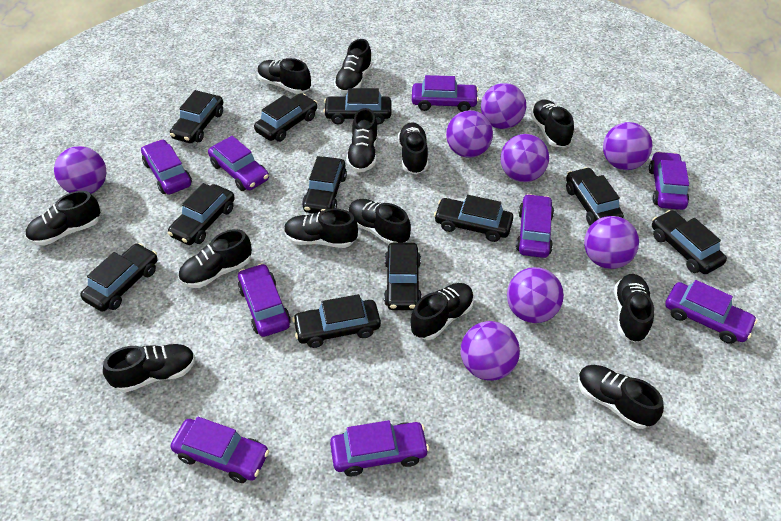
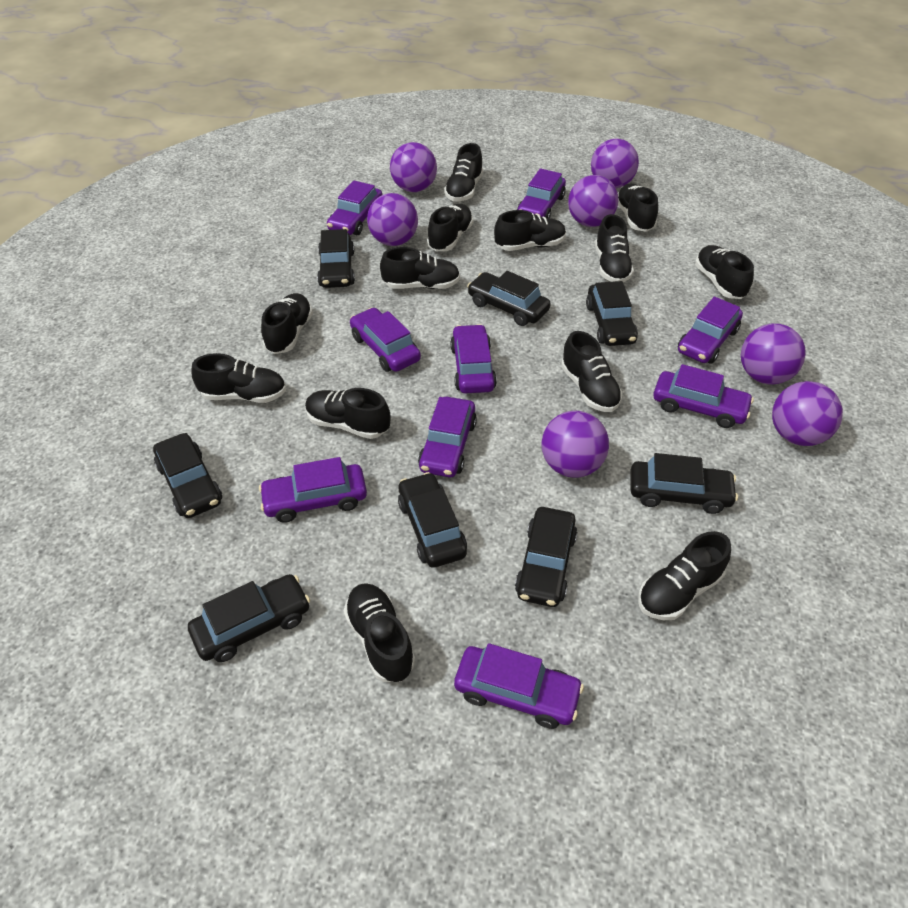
black car: [80,243,158,312] [168,183,235,245] [170,90,223,143] [254,93,317,142] [292,294,381,348] [302,156,347,213] [323,88,391,124] [384,243,422,310] [434,195,513,242] [566,167,624,226] [652,210,727,274] = 11 -> [153,433,222,518] [188,574,310,662] [317,229,355,288] [398,472,467,568] [467,271,551,326] [515,507,577,607] [586,281,638,346] [630,453,738,514] = 8
purple ball: [54,146,106,194] [446,110,493,158] [461,321,520,381] [481,83,526,129] [500,134,549,182] [507,267,564,323] [584,216,639,269] [603,122,653,170] = 8 -> [367,193,418,246] [390,142,437,192] [541,411,609,478] [568,175,618,227] [591,139,639,188] [741,323,806,385] [772,381,843,446] = 7

